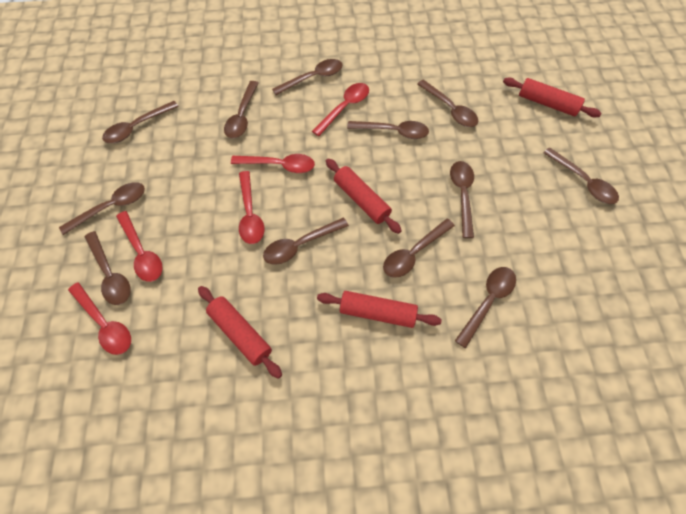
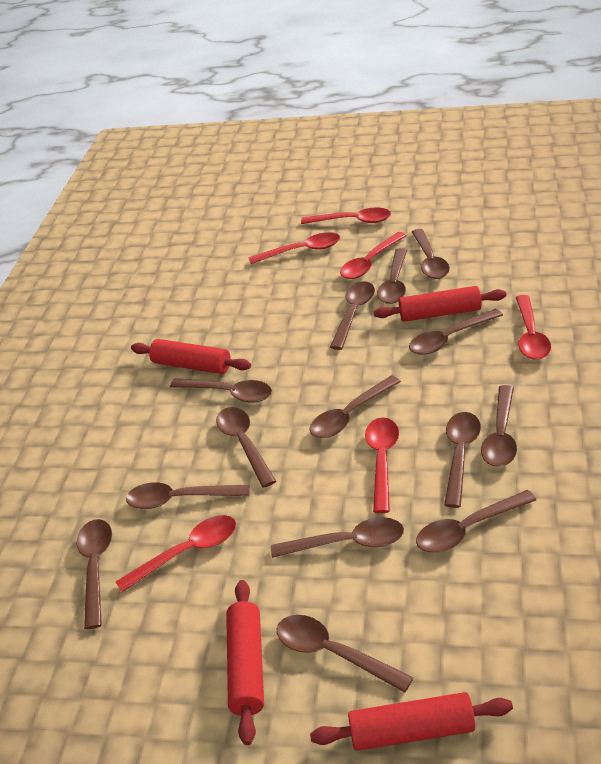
brown spoon: [59,182,145,235] [85,231,131,305] [102,101,179,143] [224,81,259,138] [263,218,349,265] [272,59,343,95] [347,121,429,139] [383,219,455,278] [417,79,478,127] [450,161,474,238] [455,267,516,348] [543,147,619,204] = 12 -> [77,519,112,629] [126,482,250,509] [170,378,272,403] [216,407,276,488] [271,517,404,558] [277,615,413,693] [310,375,401,438] [330,281,375,350] [377,248,407,304] [409,309,503,355] [412,229,450,279] [416,490,536,553] [444,412,481,508] [481,385,517,467] = 14
red spoon: [68,282,131,355] [116,211,163,282] [231,154,315,173] [239,171,264,244] [312,83,369,136] = 5 -> [116,515,236,592] [248,232,340,264] [301,208,391,224] [340,232,407,279] [365,417,399,513] [516,295,551,360] = 6

